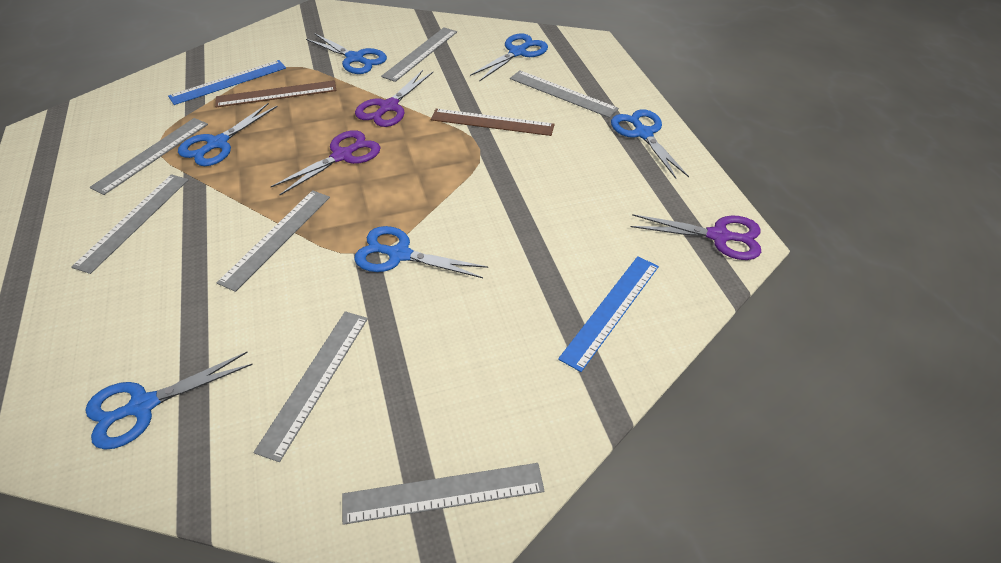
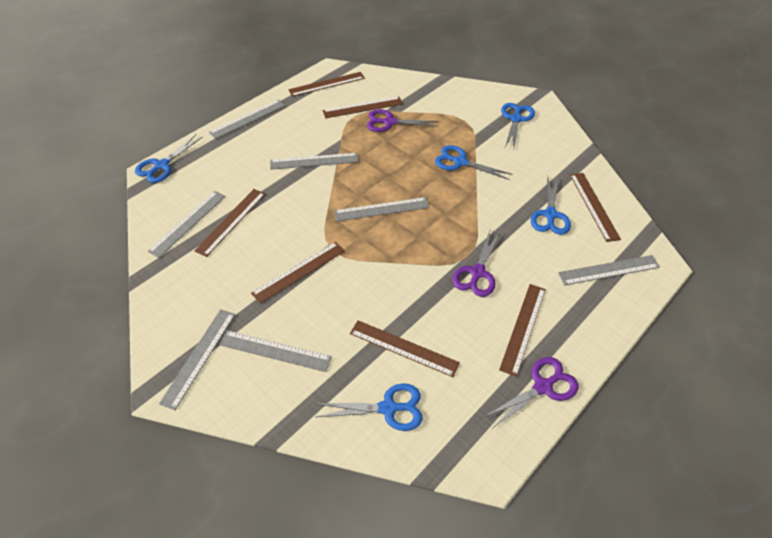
blue ruler: [168,60,286,105] [558,256,659,372] = 2 -> none = 0
blue scissors: [85,352,253,450] [178,103,278,166] [306,33,387,74] [354,226,488,278] [470,33,548,81] [611,109,689,179] = 6 -> [135,135,203,183] [316,383,423,431] [435,145,513,180] [501,103,535,148] [531,175,571,235] = 5
brown ruler: [215,80,336,107] [431,109,555,136] = 2 -> [194,189,265,257] [251,242,345,304] [288,72,365,97] [323,97,403,118] [350,320,460,377] [499,284,546,377] [570,173,621,242] = 7

